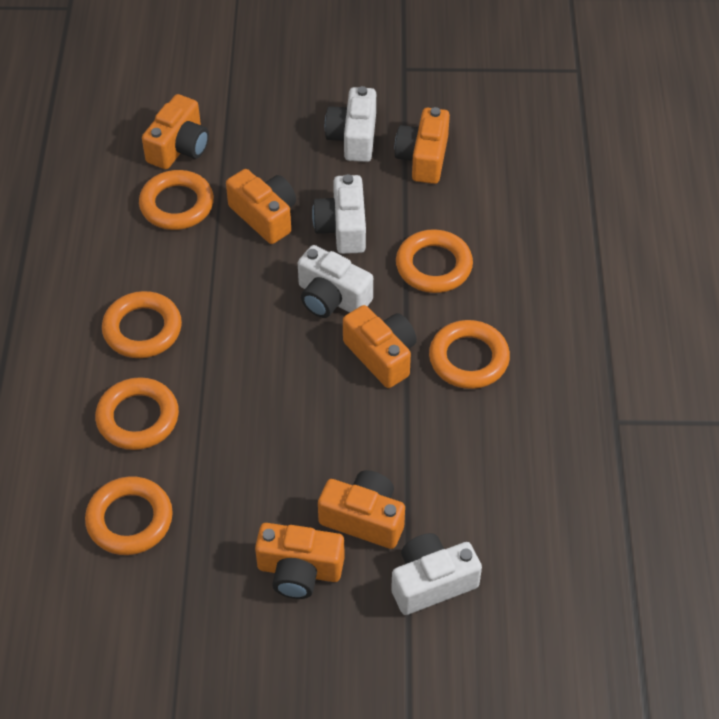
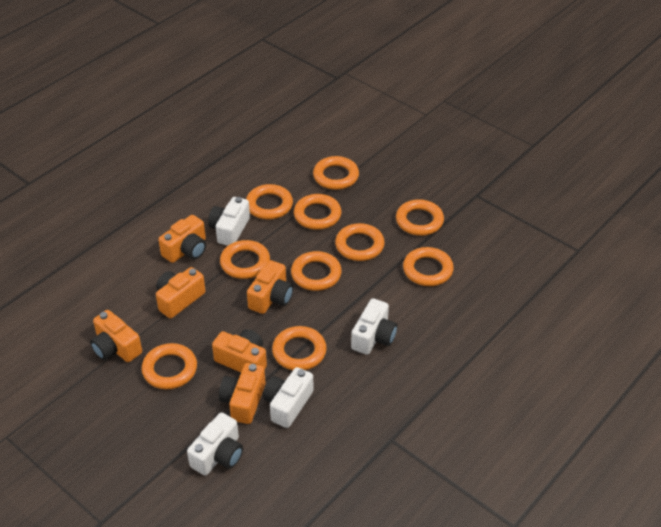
orange ring: [85,476,173,555] [95,377,179,450] [102,291,182,358] [139,170,214,230] [396,229,473,293] [429,320,510,389] = 6 -> [142,343,197,389] [220,240,270,279] [246,184,293,220] [272,326,327,370] [291,251,342,291] [294,194,341,230] [313,156,359,190] [335,223,385,261] [396,199,444,236] [403,247,454,286] = 10

